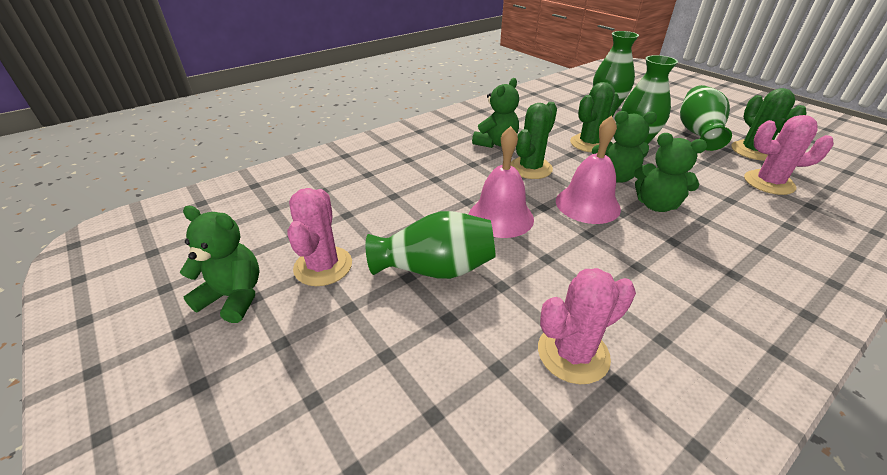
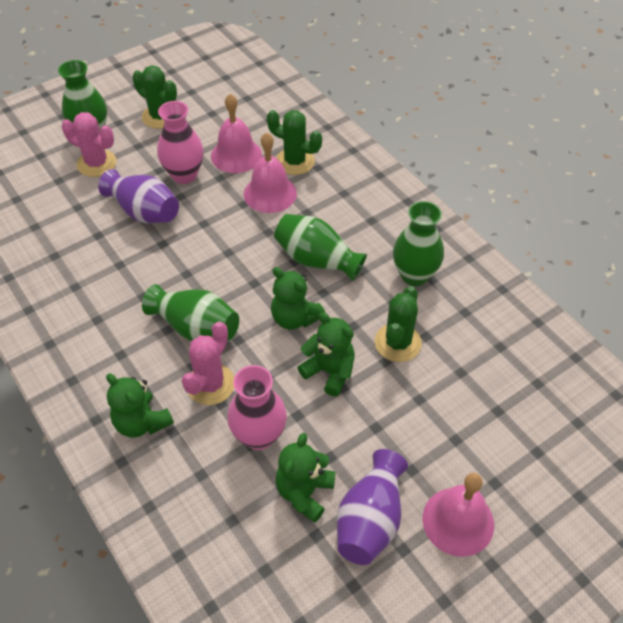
pink bell: [468,126,534,238] [556,116,621,224] = 2 -> [211,94,262,173] [244,132,297,213] [422,473,494,557] = 3
pink cactus: [287,188,352,286] [538,268,636,384] [744,115,834,195] = 3 -> [62,112,116,177] [182,321,234,405] = 2
pink vase: none = 0 -> [157,101,204,184] [227,365,287,450] = 2
purple vase: none = 0 -> [98,169,179,223] [337,449,408,565] = 2

